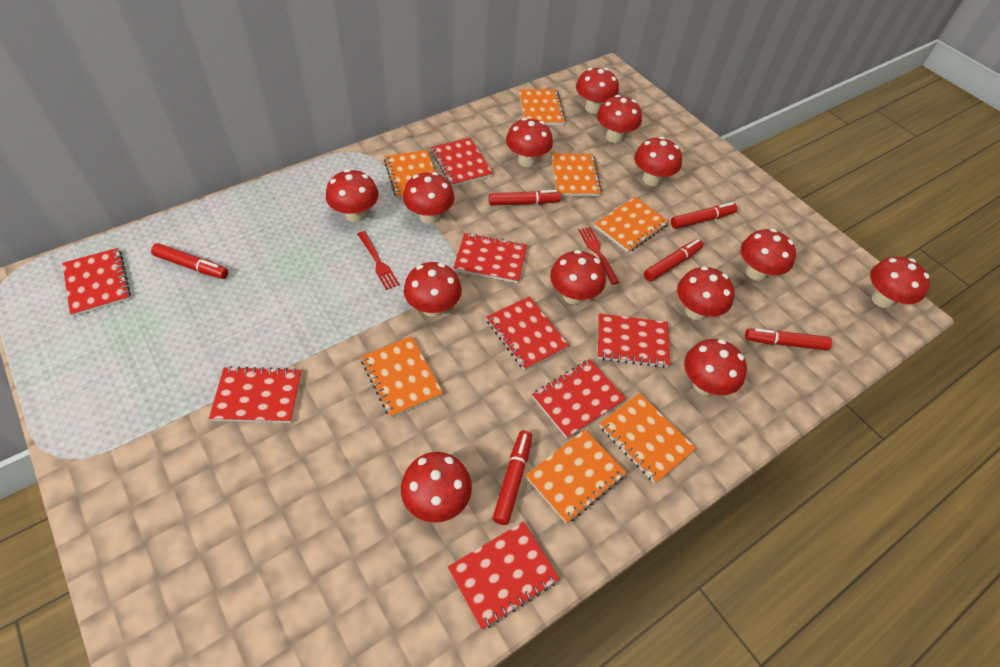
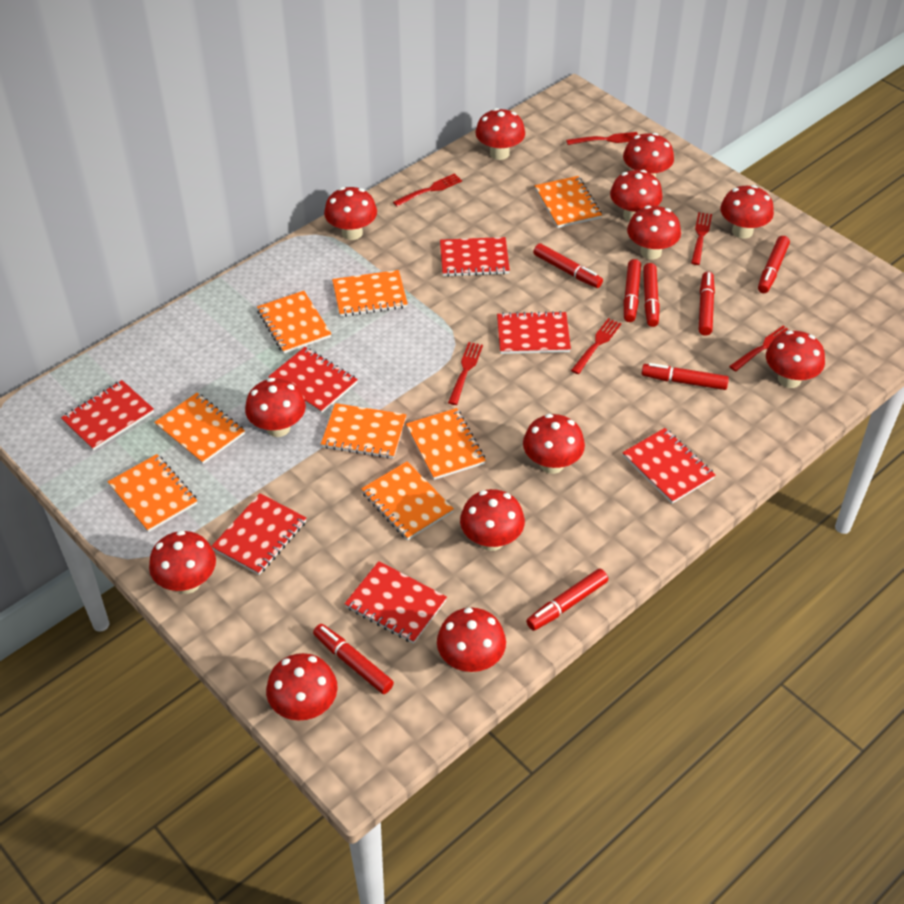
orange notebook: [361,336,443,418] [384,150,435,199] [519,89,566,125] [526,429,627,524] [551,154,602,196] [594,197,669,253] [599,393,696,484] = 7 -> [108,454,197,532] [154,393,245,464] [257,291,331,353] [321,403,407,459] [332,270,408,317] [361,462,454,540] [406,408,486,480] [535,176,602,228] = 8
red fork: [357,231,400,290] [578,227,619,285] = 2 -> [393,173,462,207] [448,342,483,405] [566,132,638,145] [571,318,621,374] [691,212,712,265] [729,325,791,372] = 6
red marker: [151,243,228,279] [489,190,561,206] [493,430,532,525] [644,239,703,282] [671,202,738,229] [745,328,832,350] = 6 -> [313,624,394,694] [526,569,608,631] [533,243,603,288] [624,259,641,322] [641,363,729,390] [643,263,660,327] [699,272,715,336] [758,236,790,293] = 8
red notebook: [62,248,131,317] [209,366,302,423] [431,138,493,187] [448,522,560,630] [453,233,527,283] [486,297,569,371] [532,359,626,439] [597,314,670,368] = 8 -> [61,380,154,451] [211,493,306,575] [268,347,358,413] [344,561,447,644] [440,237,510,277] [497,311,571,354] [622,428,715,504] = 7

